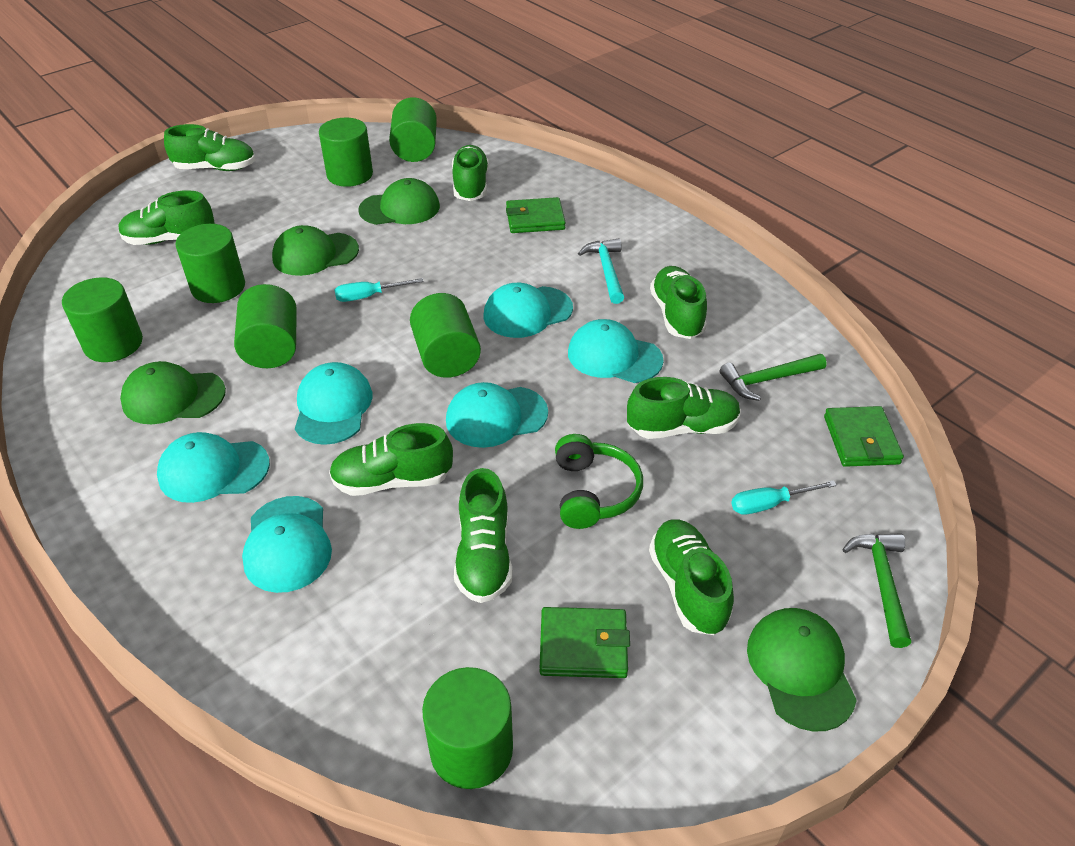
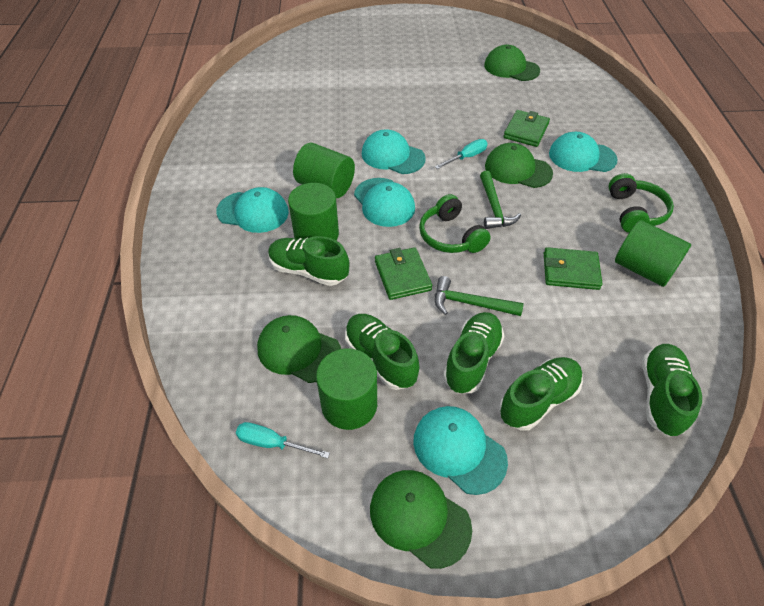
green cylinder: [62,277,143,362] [175,224,245,303] [234,284,297,368] [319,118,373,187] [389,97,437,162] [410,293,481,378] [422,667,513,789] = 7 -> [288,183,339,240] [293,143,355,198] [316,348,377,430] [615,220,691,287] = 4
green headphones: [555,434,643,529] = 1 -> [419,194,491,253] [608,173,674,233] = 2
green shoe: [118,190,215,245] [164,124,256,171] [329,423,453,496] [452,145,489,201] [454,468,512,603] [627,377,741,439] [649,519,734,635] [650,266,707,339] = 8 -> [268,236,349,286] [345,314,420,390] [443,312,505,393] [499,357,583,431] [642,344,702,437] = 5
turquoise cap: [157,432,270,503] [242,496,332,593] [295,362,372,445] [446,382,548,448] [484,283,573,338] [568,319,663,383] = 6 -> [216,187,289,233] [354,178,415,227] [362,129,426,174] [413,406,508,495] [549,132,618,172] = 5
turquoise hammer: [578,238,624,304] = 1 -> none = 0

